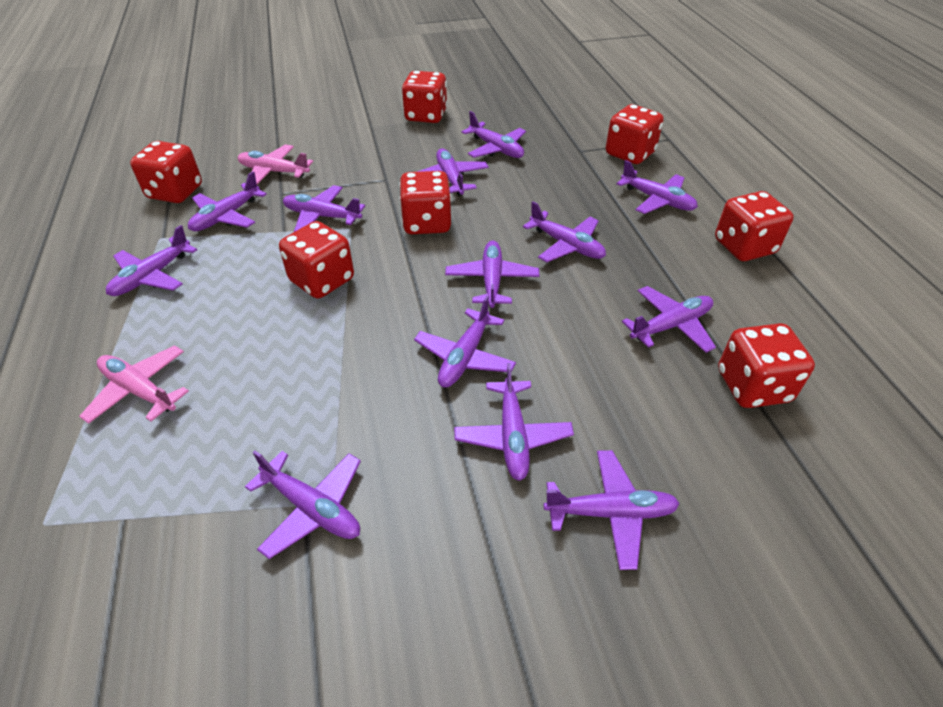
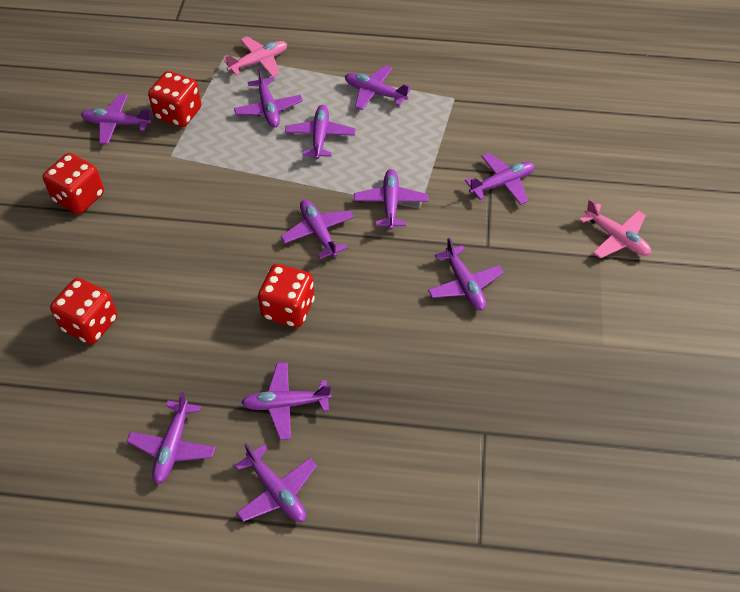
purple plane: [106,225,197,296] [188,171,267,231] [245,450,361,559] [283,185,365,232] [414,296,516,387] [417,148,489,196] [445,241,540,308] [454,363,574,481] [461,111,526,158] [523,201,606,262] [544,450,680,570] [616,160,698,214] [622,286,716,353] = 13 -> [81,94,152,145] [126,391,216,484] [234,67,303,128] [235,443,317,522] [241,362,332,440] [281,200,354,259] [285,105,356,159] [345,65,411,110] [354,169,428,230] [428,237,504,310] [465,153,534,205] = 11
red dice: [130,141,202,203] [279,221,354,299] [399,171,451,234] [402,71,447,123] [606,104,664,164] [715,191,794,261] [718,323,815,408] = 7 -> [43,153,104,214] [50,278,117,345] [148,71,201,127] [258,264,315,328] = 4

